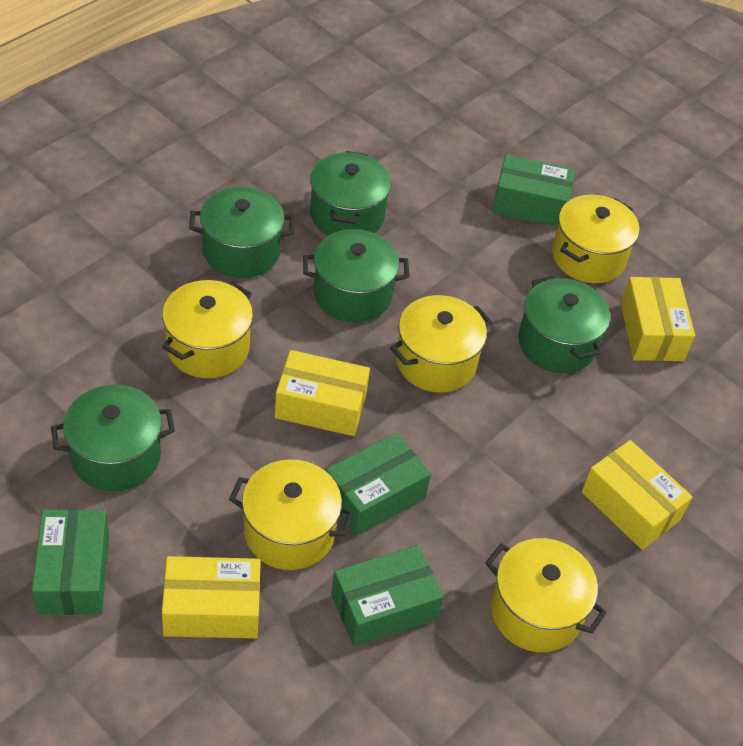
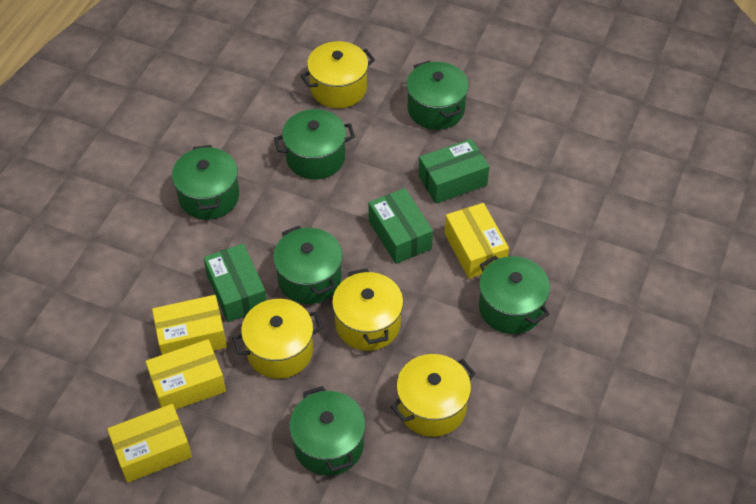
green box: [32,509,109,615] [326,433,431,536] [331,545,444,647] [492,154,575,227] = 4 -> [204,244,267,322] [369,188,433,264] [418,139,490,204] = 3
green pot: [51,385,175,491] [189,187,294,278] [303,229,409,323] [310,151,391,236] [518,276,610,373] = 5 -> [172,145,239,220] [273,226,343,304] [274,109,355,180] [289,386,366,476] [406,61,469,130] [479,256,550,334] = 6
yellow pot: [162,280,253,378] [229,459,354,570] [390,295,492,393] [485,538,607,652] [552,195,640,283] = 5 -> [232,299,323,379] [300,41,375,108] [332,268,403,351] [391,354,476,437] = 4

